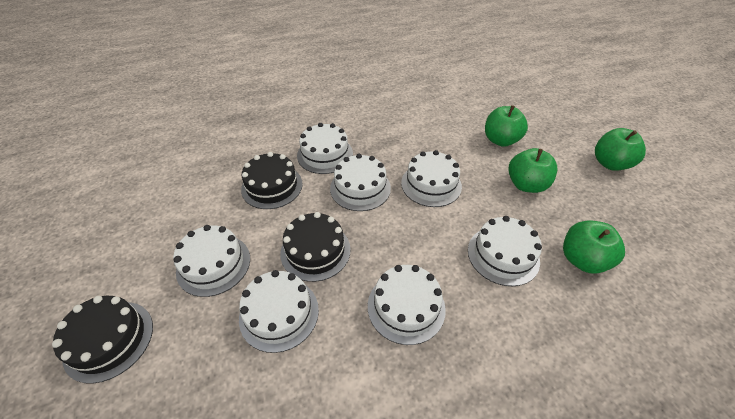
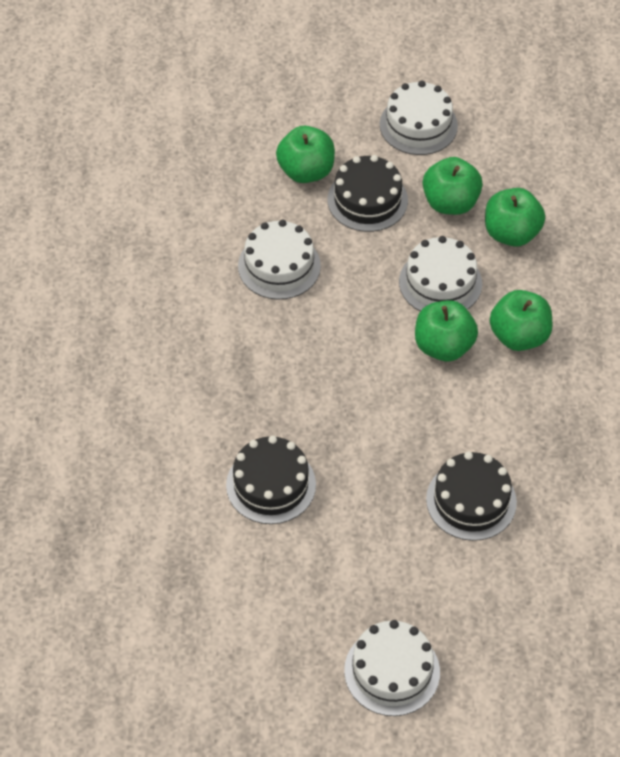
green apple: [485,105,528,147] [508,148,557,193] [563,220,625,274] [595,128,646,171] = 4 -> [276,126,335,183] [415,300,478,361] [423,157,483,215] [485,188,545,247] [490,290,553,351] = 5
white cake: [173,225,250,297] [239,270,319,353] [297,123,353,174] [330,154,391,211] [368,265,446,345] [401,150,462,207] [468,216,542,286] = 7 -> [238,220,321,300] [344,620,440,716] [380,81,458,155] [399,236,482,311] = 4

